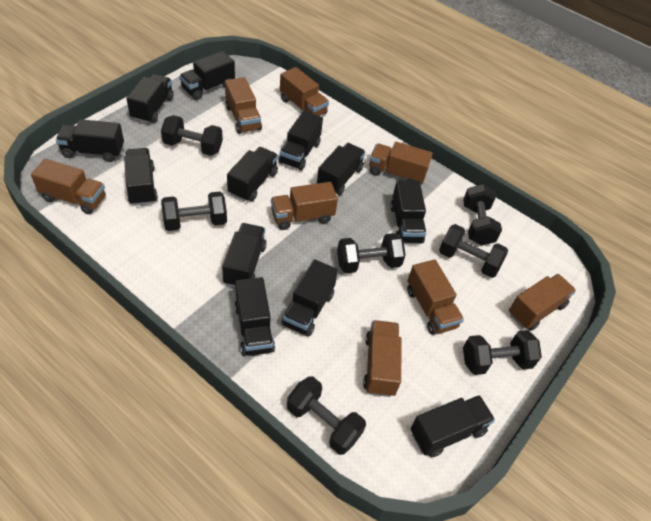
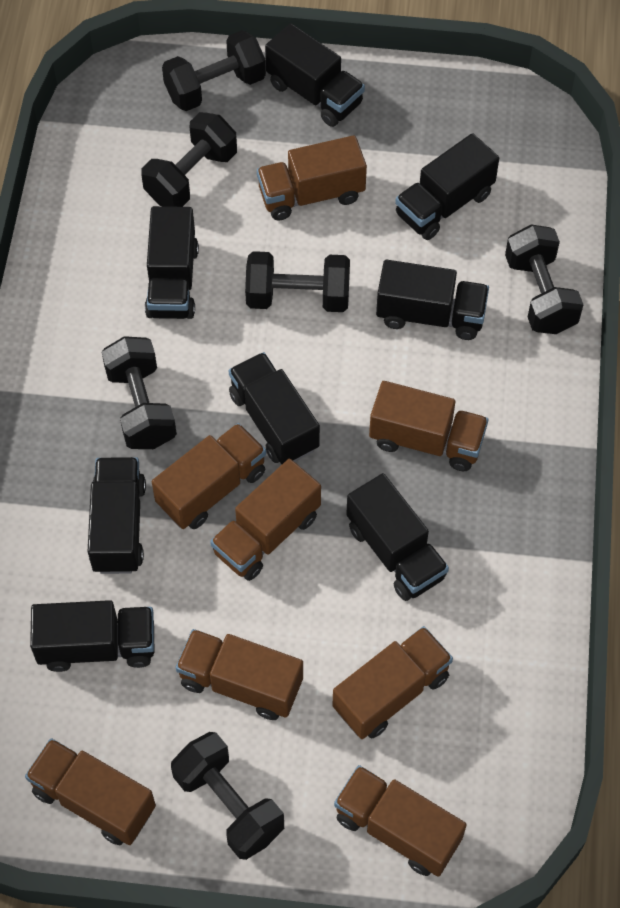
black dumbbell: [161,115,223,156] [161,191,227,231] [287,376,366,455] [337,233,406,273] [439,224,508,278] [463,184,502,246] [463,330,542,375] = 7 -> [102,336,177,449] [141,112,237,207] [162,30,266,111] [171,732,284,860] [245,251,350,312] [505,224,584,334] = 6
black truck: [56,119,124,162] [124,148,158,206] [126,74,174,123] [179,51,235,100] [222,223,267,287] [227,147,278,202] [234,277,275,356] [279,111,323,171] [282,259,338,337] [317,143,366,195] [390,180,426,244] [411,395,495,457] = 12 -> [30,600,154,672] [88,457,146,574] [145,206,199,319] [229,352,320,464] [265,23,365,127] [346,473,449,601] [376,260,489,340] [395,133,499,240] = 8

